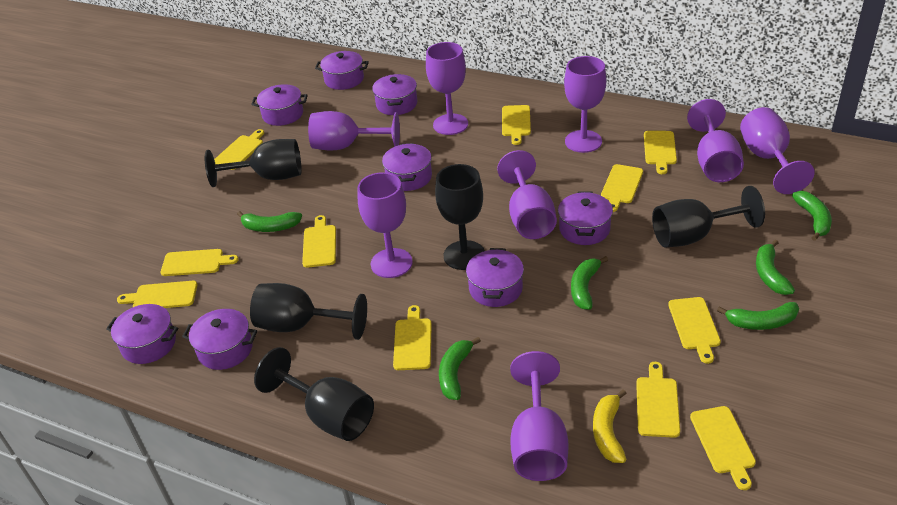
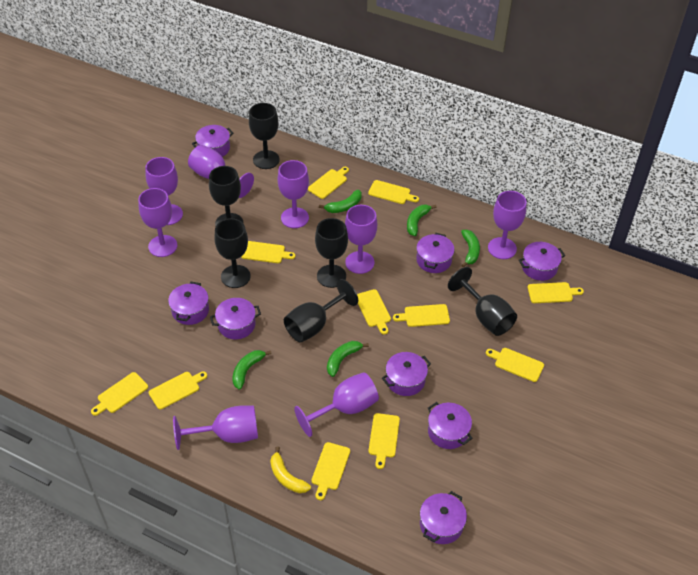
black goblet: [205,139,302,187] [250,283,367,340] [254,347,374,441] [435,164,485,270] [652,186,765,247] = 5 -> [209,166,243,226] [214,218,251,288] [249,103,280,169] [284,279,358,343] [315,218,348,288] [448,267,517,336] = 6
green banana: [237,211,302,232] [439,337,481,400] [571,256,608,310] [717,302,799,330] [756,240,795,295] [792,191,832,241] = 6 -> [232,350,272,390] [319,189,362,213] [327,341,369,377] [407,204,436,236] [461,230,480,267] = 5

